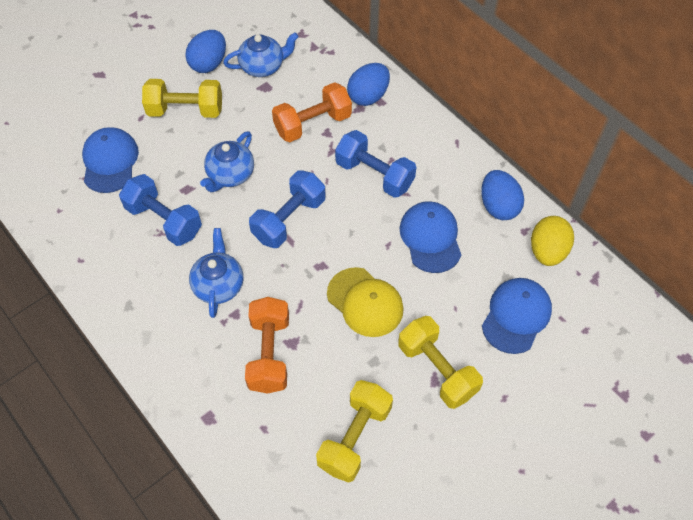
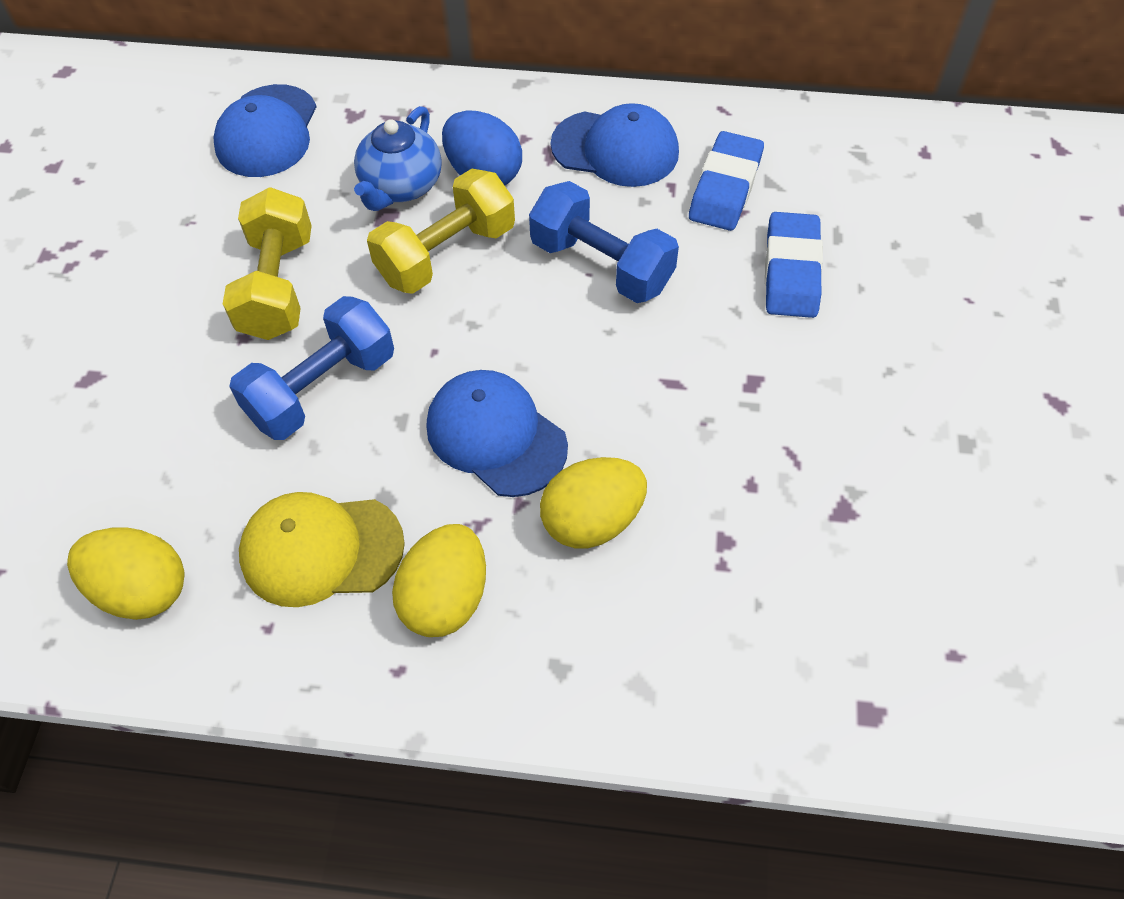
blue dumbbell: [119,174,202,246] [249,170,326,248] [335,130,416,198] = 3 -> [229,296,394,440] [529,181,679,303] = 2
blue egg: [185,30,226,73] [347,63,390,106] [481,170,524,220] = 3 -> [442,111,522,186] = 1
blue eraser: none = 0 -> [689,131,764,231] [765,212,823,318] = 2
blue teapot: [189,228,243,318] [200,131,254,192] [223,32,299,77] = 3 -> [354,106,442,211] = 1
orange dumbbell: [245,297,289,394] [272,82,352,142] = 2 -> none = 0
yellow dumbbell: [142,79,222,118] [316,380,393,483] [398,316,483,409] = 3 -> [223,187,312,340] [367,169,515,294] = 2
yellow egg: [531,216,574,266] = 1 -> [67,528,185,620] [392,524,486,637] [540,457,647,548] = 3

